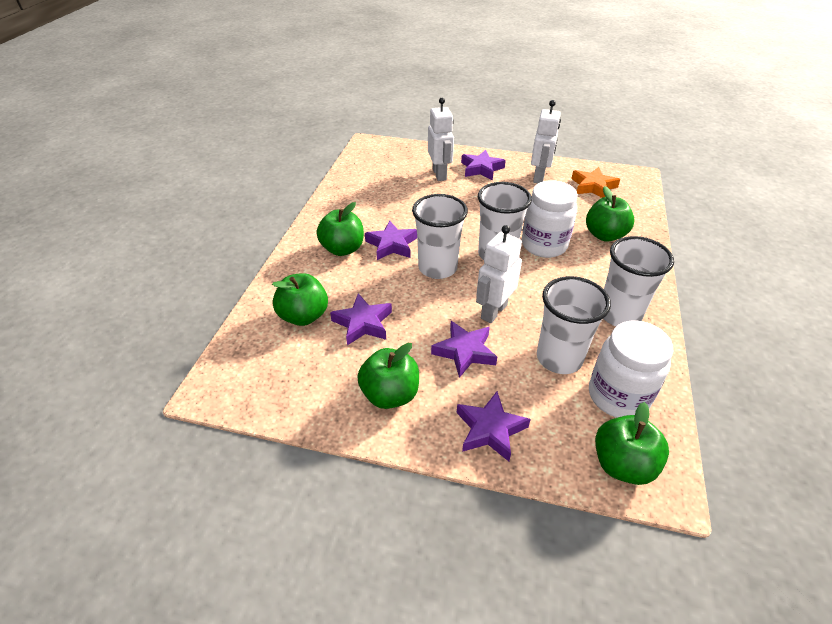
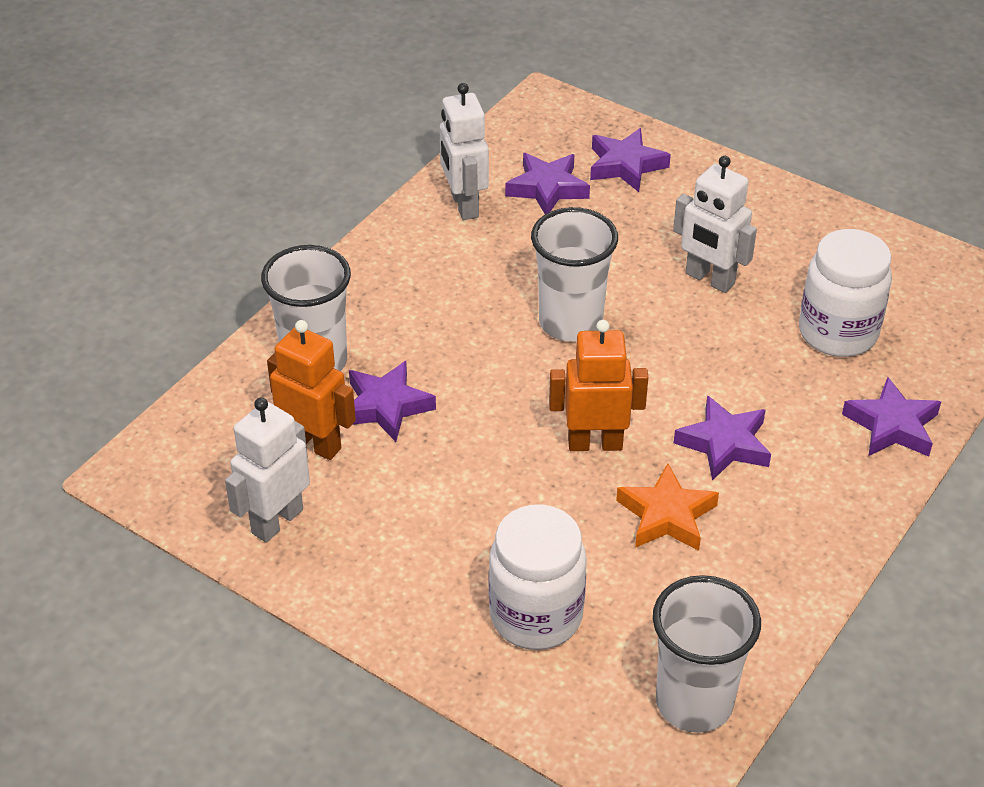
green apple: [272,273,328,326] [316,202,364,256] [357,343,419,409] [586,186,635,242] [595,402,669,485] = 5 -> none = 0
orange robot: none = 0 -> [267,320,356,460] [549,320,648,451] = 2
white cup: [412,194,468,279] [478,182,532,260] [537,276,611,374] [603,236,674,326] = 4 -> [261,245,351,371] [531,207,618,341] [653,575,761,733] = 3

